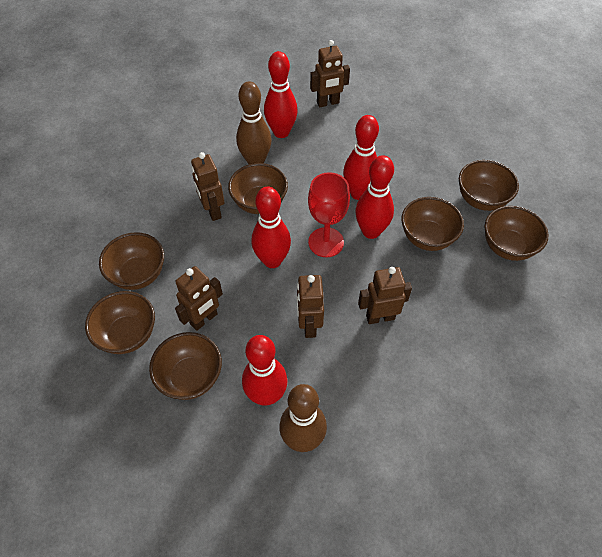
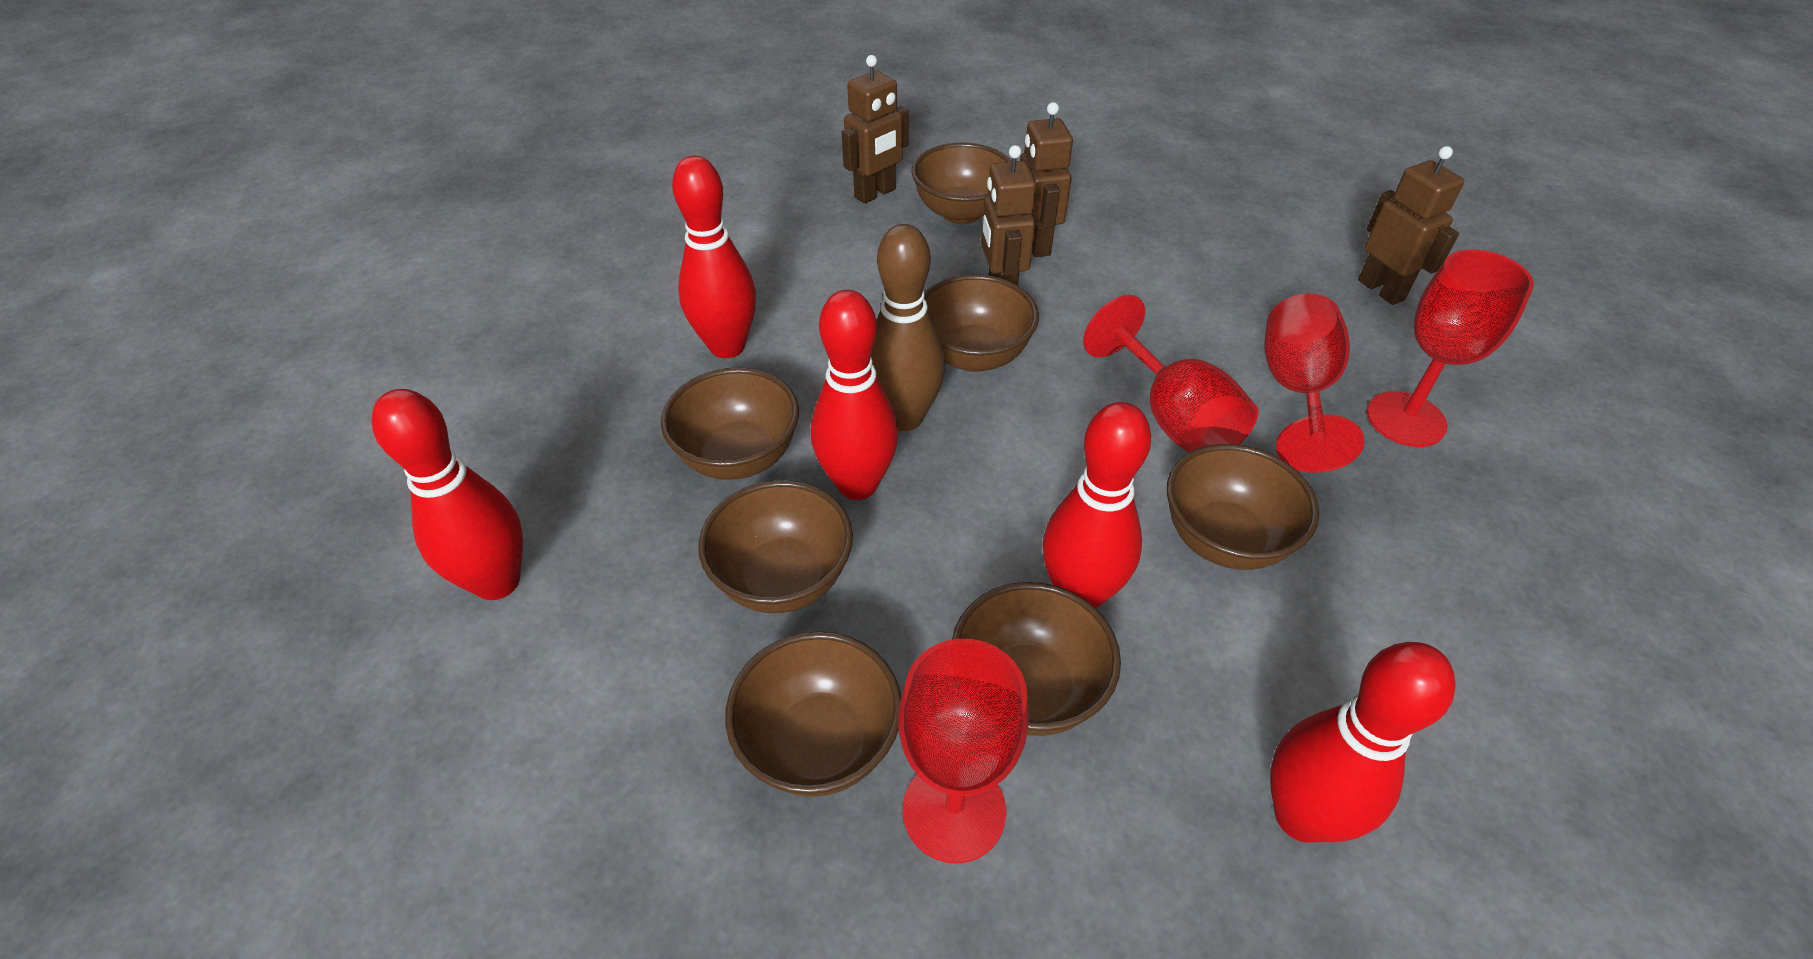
brown bowling pin: [236,82,272,164] [279,384,327,452] = 2 -> [871,224,945,431] = 1
brown robot: [175,266,223,331] [191,152,224,221] [297,275,324,338] [310,40,350,107] [358,267,412,324] = 5 -> [842,55,908,204] [981,145,1036,285] [1020,102,1073,257] [1358,146,1464,305] = 4
red goblet: [308,172,350,257] = 1 -> [898,639,1029,863] [1083,295,1259,453] [1264,294,1365,473] [1367,249,1534,447] = 4

